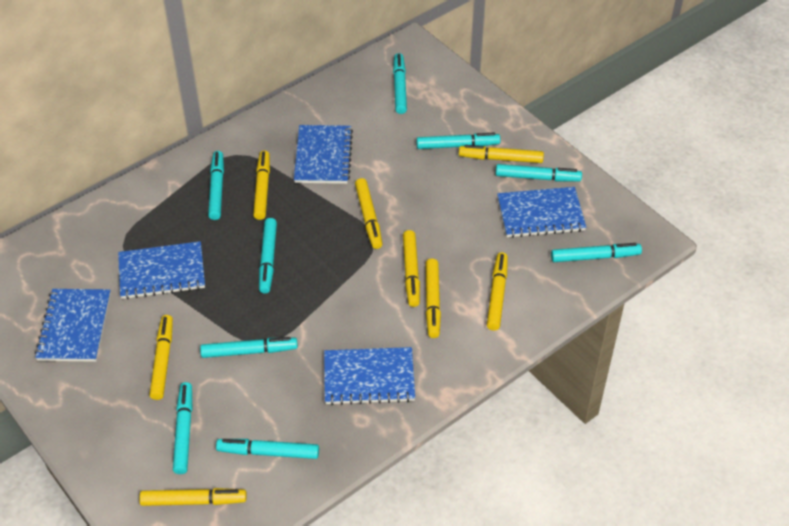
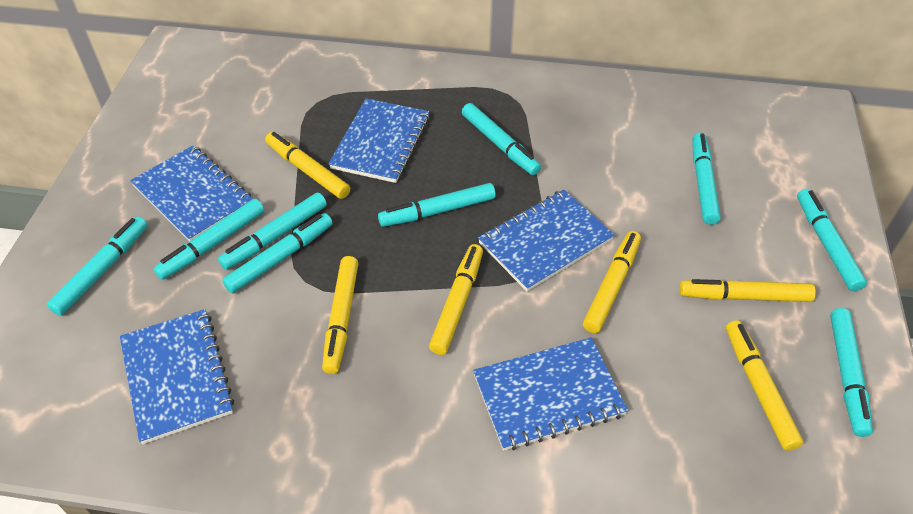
yellow marker: [139,488,247,506] [150,315,173,400] [253,151,270,220] [355,178,382,249] [403,230,420,307] [425,259,441,338] [459,145,544,163] [487,252,508,331] = 8 -> [265,132,350,199] [322,256,358,374] [429,244,483,355] [583,231,641,333] [679,279,816,302] [726,320,804,451] = 6

